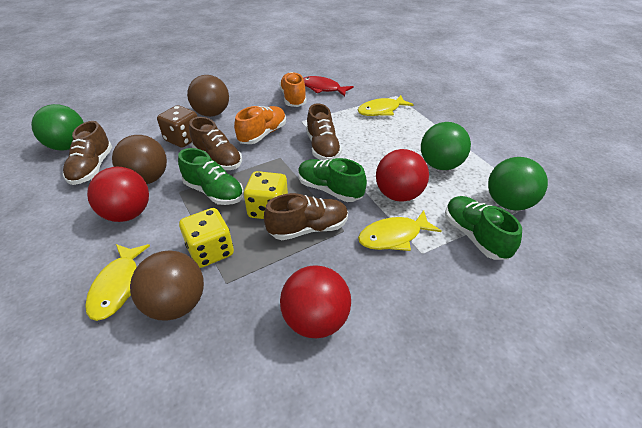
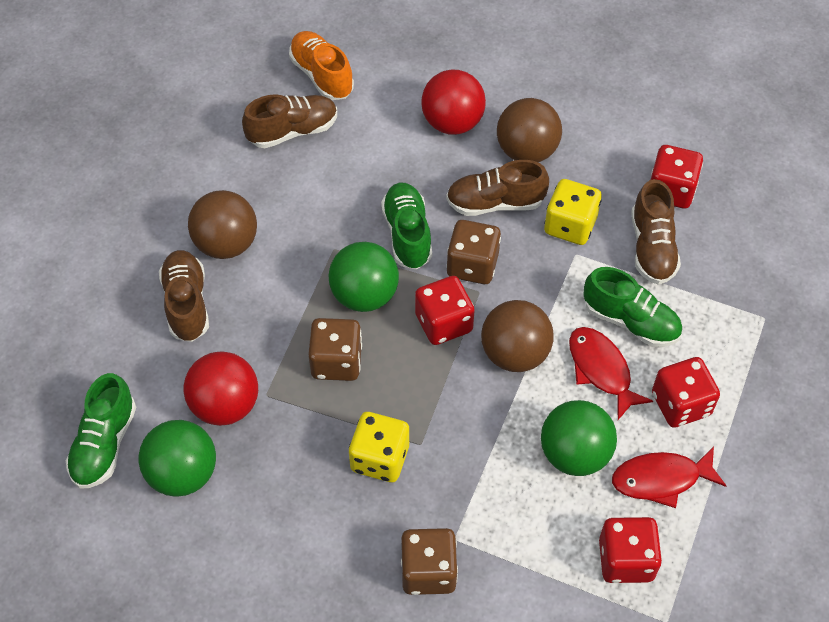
brown dice: [157,105,197,148] = 1 -> [308,318,362,381] [401,528,458,595] [446,220,501,284] = 3
orange shoe: [234,106,286,144] [279,72,307,107] = 2 -> [289,31,354,100] = 1
red ball: [87,167,149,222] [280,265,351,338] [376,149,429,202] = 3 -> [184,351,258,426] [421,69,486,135] = 2
red dice: none = 0 -> [415,276,475,345] [599,517,662,583] [650,145,703,209] [652,357,720,428] = 4
red fish: [303,76,354,97] = 1 -> [569,327,653,420] [612,447,727,508] = 2
yellow fish: [85,244,150,321] [358,95,414,116] [358,210,442,251] = 3 -> none = 0

